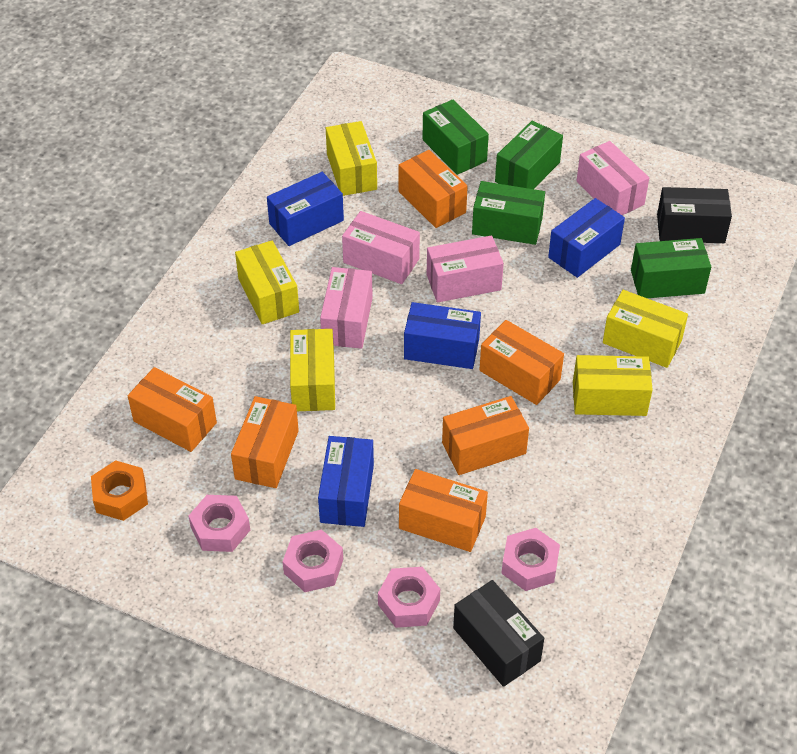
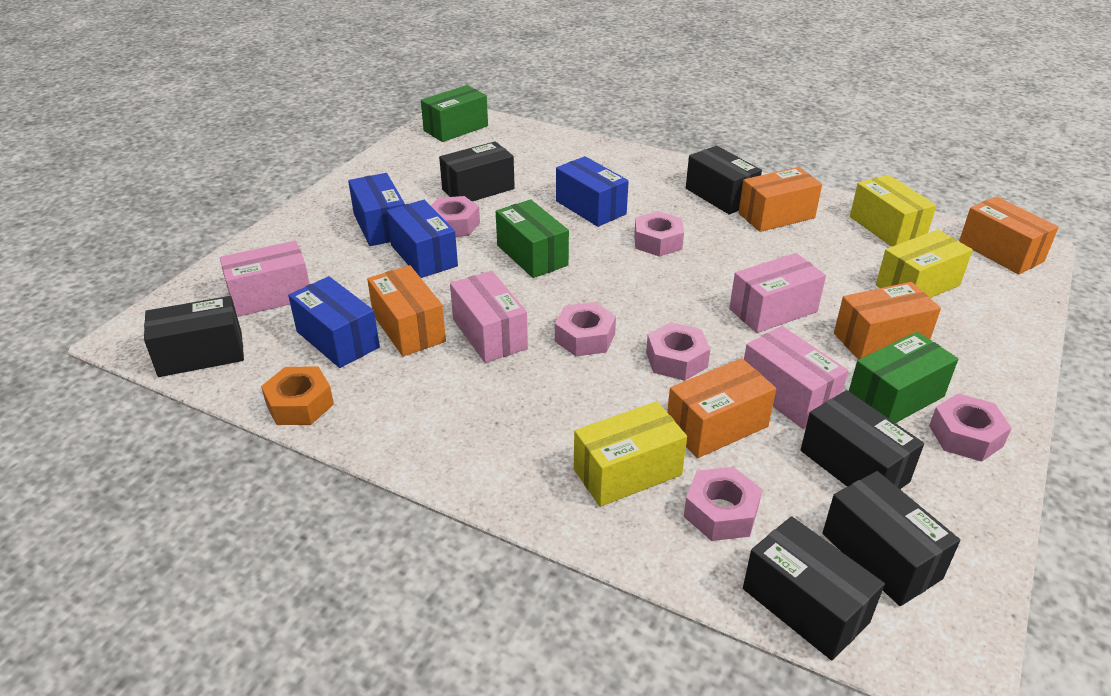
black box: [453,580,544,687] [657,187,732,243] = 2 -> [144,296,244,377] [439,141,515,201] [686,146,762,215] [743,516,885,660] [801,390,924,489] [822,471,960,606] = 6
green box: [422,99,489,175] [472,181,545,245] [495,121,563,189] [631,238,711,298] = 4 -> [421,85,488,142] [496,199,569,278] [849,332,958,423] = 3
orange box: [128,367,217,452] [231,396,299,488] [399,150,468,228] [399,469,488,552] [442,396,529,475] [479,320,564,405] = 6 -> [367,265,446,357] [667,358,776,458] [738,167,822,232] [834,282,941,360] [959,196,1059,274] = 5
pink nut: [188,495,250,552] [283,529,343,592] [378,567,440,628] [501,528,560,591] = 4 -> [431,196,480,237] [555,302,616,356] [634,211,684,257] [646,322,710,381] [684,467,762,541] [929,394,1012,462] = 6
yellow box: [235,240,299,324] [290,329,335,411] [326,121,377,196] [573,355,653,416] [603,290,688,368] = 5 -> [574,401,687,507] [850,175,936,247] [876,229,973,298] = 3

